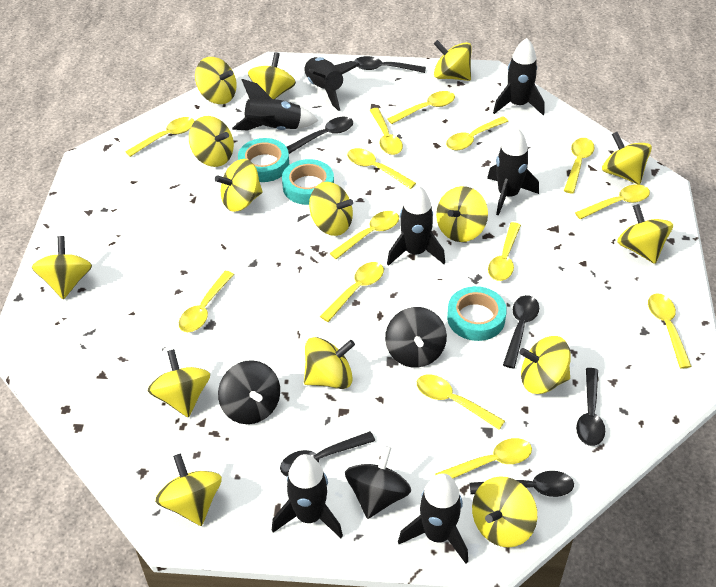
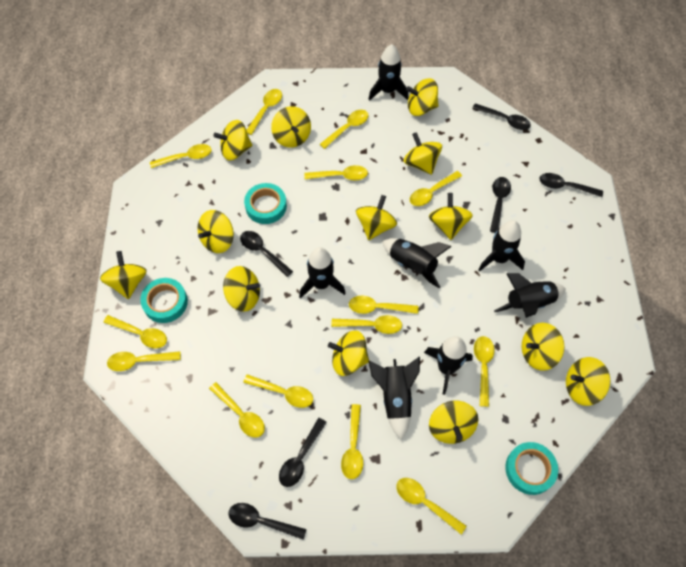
black spinning top: [218,360,280,424] [345,445,411,519] [385,307,447,368] = 3 -> none = 0
yellow spinning top: [32,236,92,299] [148,349,210,417] [155,454,222,526] [189,116,234,167] [195,57,237,104] [215,159,263,212] [248,52,296,99] [304,337,355,389] [309,182,353,236] [434,40,472,81] [436,186,488,242] [472,476,537,547] [519,336,571,394] [602,132,652,185] [617,204,673,264] = 15 -> [100,251,147,299] [197,210,234,253] [213,120,252,161] [223,266,260,312] [271,106,311,148] [328,330,369,376] [356,195,397,240] [404,132,442,175] [406,78,438,116] [429,193,473,240] [429,401,478,444] [522,323,564,371] [566,357,610,406] = 13

